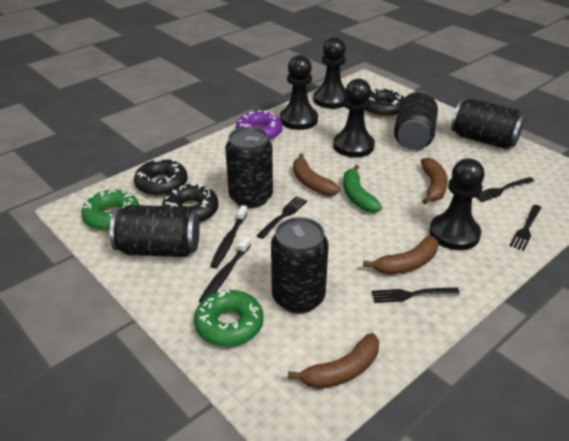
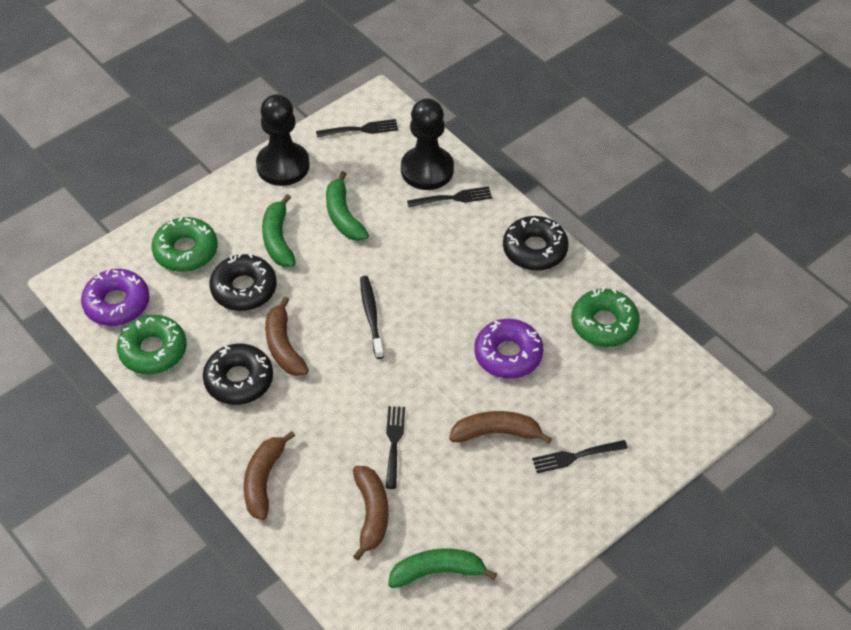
black can: [110,205,200,257] [225,127,273,208] [271,217,329,313] [394,91,438,150] [451,99,525,149] = 5 -> none = 0
black pawn: [280,55,318,130] [314,37,346,109] [333,79,375,158] [429,158,485,250] = 4 -> [256,94,310,186] [401,98,454,190] = 2
black toothbrush: [199,236,251,303] [210,205,248,268] = 2 -> [360,276,384,359] = 1
green banana: [343,165,382,213] = 1 -> [262,194,296,267] [326,171,369,241] [388,548,497,588] = 3
green donut: [81,190,139,231] [194,288,264,347] = 2 -> [117,315,187,375] [151,217,218,272] [571,287,640,347] = 3
purple donut: [236,110,283,140] = 1 -> [81,269,149,326] [474,319,543,379] = 2

